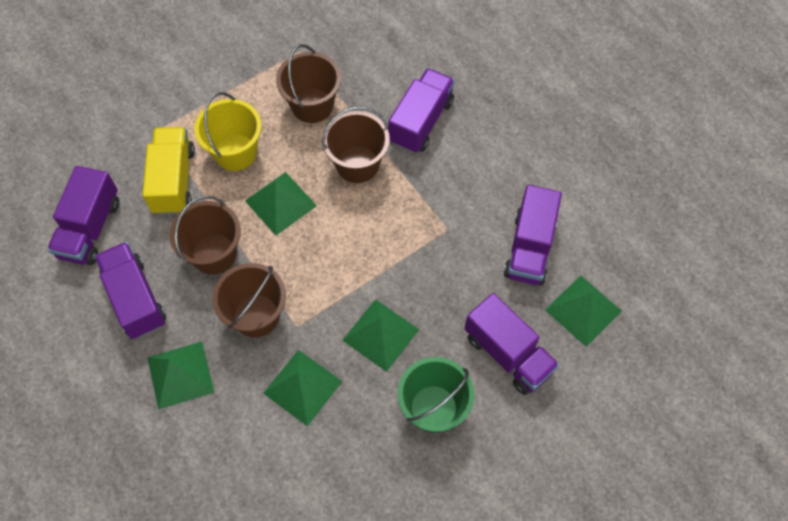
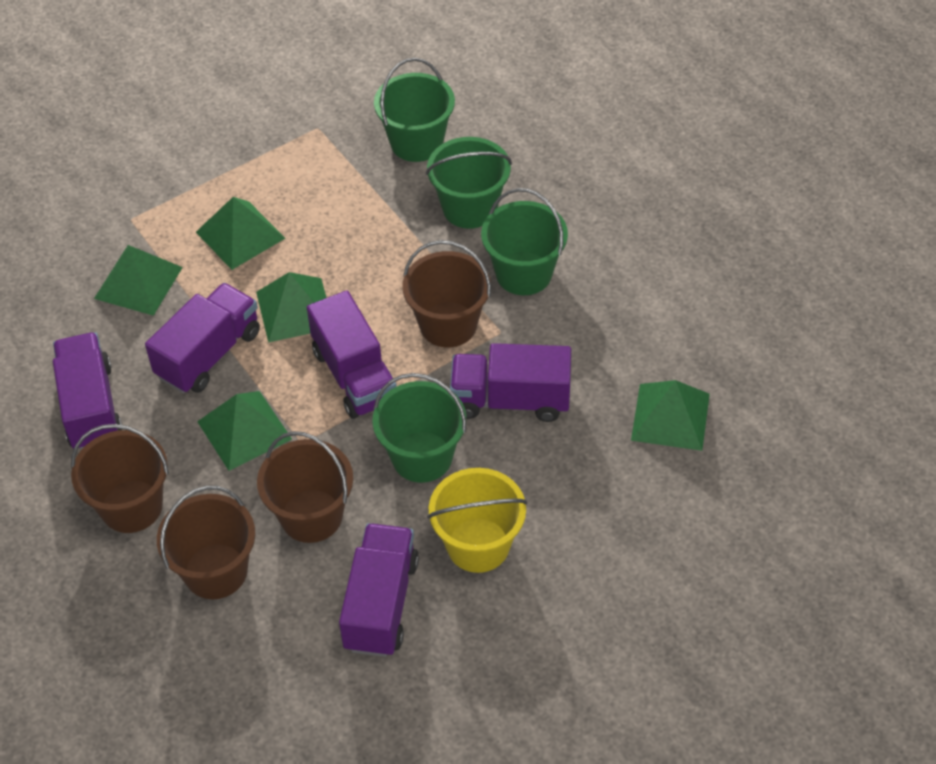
green bucket: [398,357,474,432] = 1 -> [372,373,466,483] [374,58,455,162] [426,137,512,229] [481,188,568,295] = 4
yellow truck: [142,127,195,215] = 1 -> none = 0

